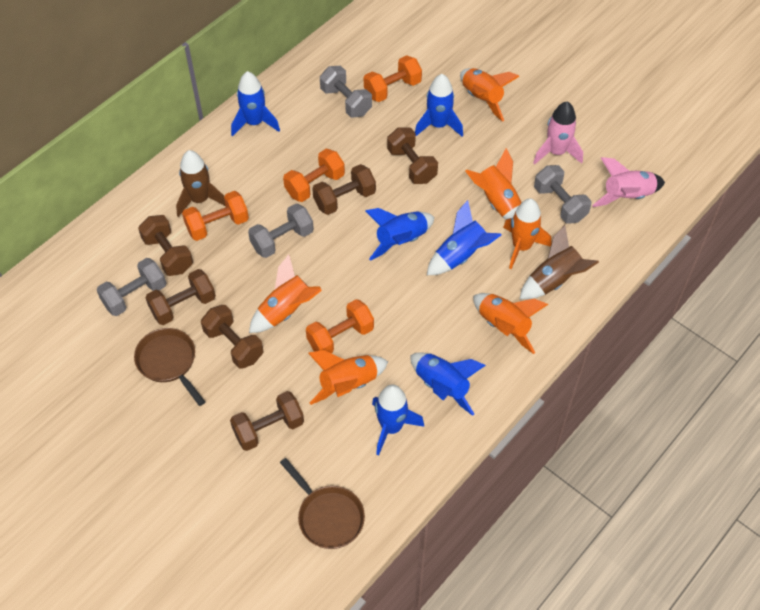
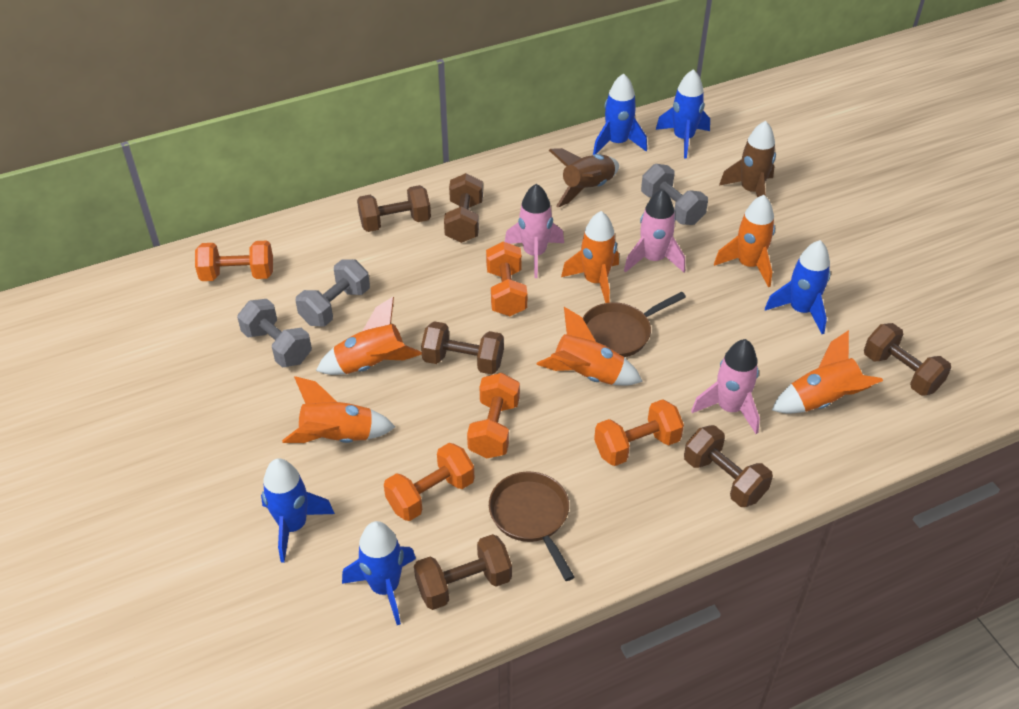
blue rocket: [231,71,280,137] [365,208,434,261] [372,385,424,455] [411,352,486,416] [415,74,463,137] [427,200,502,275] = 6 -> [261,458,335,563] [342,521,416,625] [593,73,647,155] [656,69,710,159] [765,240,831,334] = 5
grey dumbbell: [97,258,166,316] [248,204,314,258] [320,66,372,118] [534,165,591,224] = 4 -> [237,299,312,367] [296,259,370,327] [641,164,708,225] = 3
orange dumbbell: [182,191,249,241] [283,149,345,202] [306,299,374,354] [364,55,422,102] = 4 -> [195,241,273,281] [384,443,475,521] [467,373,520,459] [486,242,527,316] [594,399,684,466] = 5
pink rocket: [533,102,583,165] [592,157,665,207] = 2 -> [505,183,564,278] [624,189,685,273] [691,339,760,434] = 3

